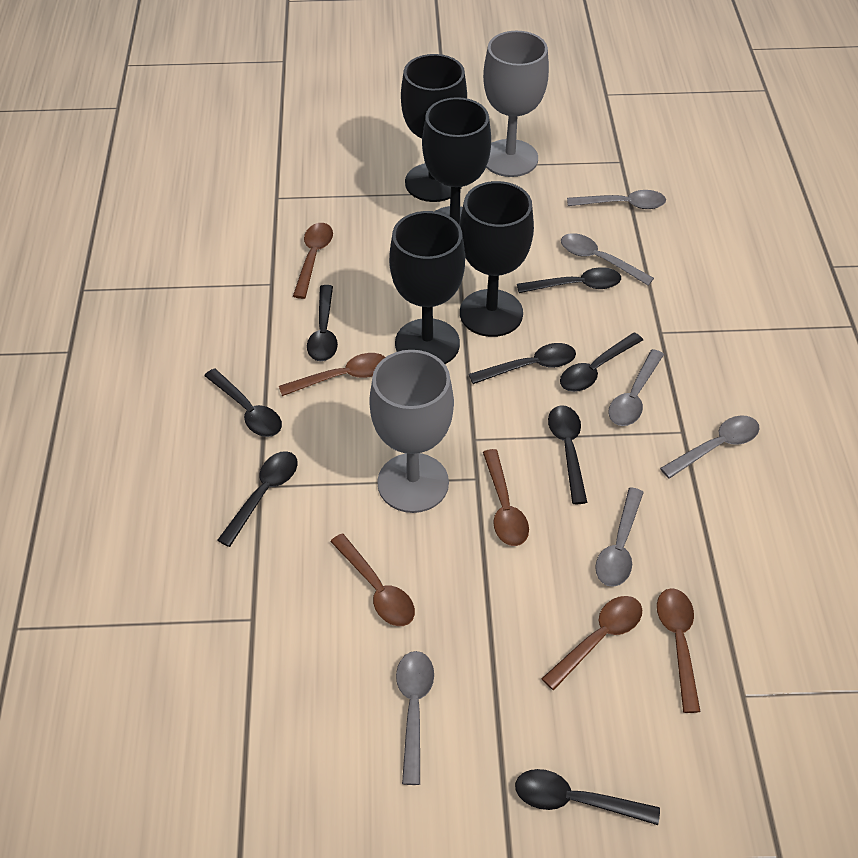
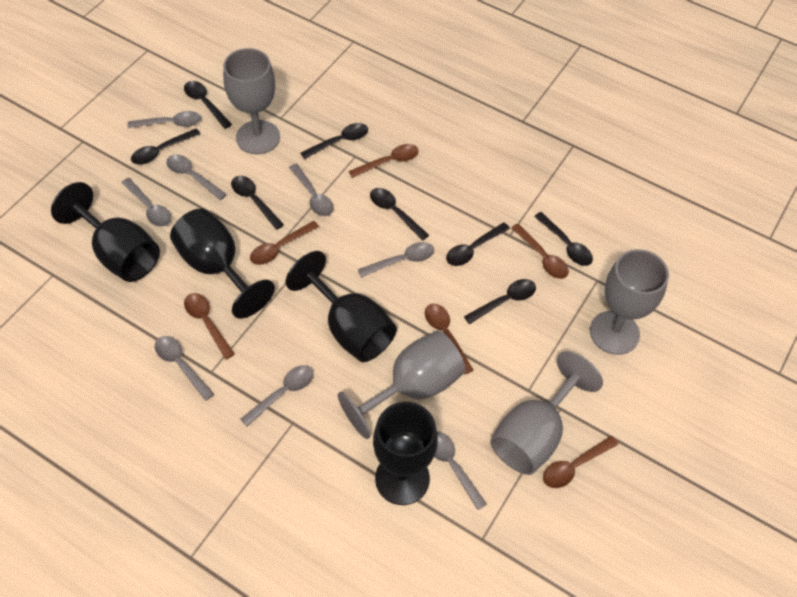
grey goblet: [369,350,454,513] [483,31,549,177] = 2 -> [223,48,280,154] [338,331,465,439] [490,352,603,475] [590,249,669,355] = 4
grey spoon: [396,651,434,785] [561,233,654,286] [567,190,666,209] [595,487,644,587] [608,349,664,426] [660,415,760,479] = 6 -> [121,178,171,227] [128,111,201,128] [155,336,214,401] [166,154,227,200] [240,365,314,427] [289,164,334,216] [358,242,434,277] [434,431,487,510] = 8

